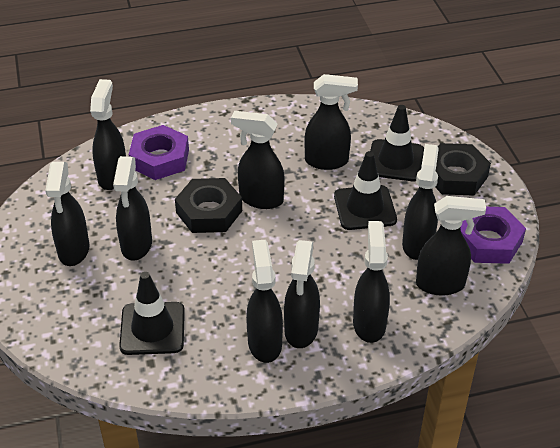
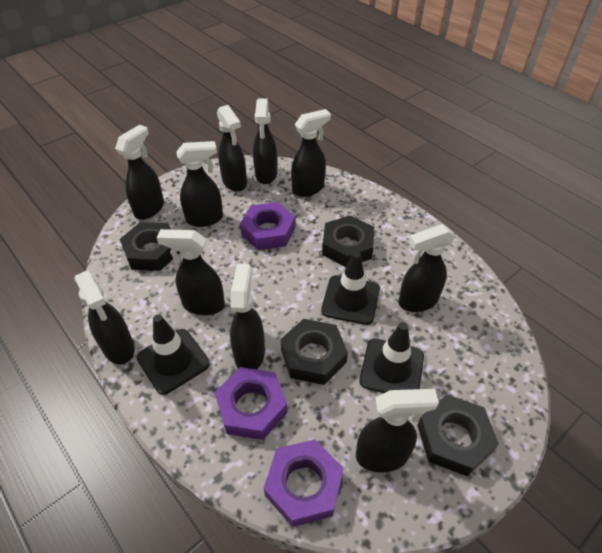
black nut: [175,178,242,233] [435,143,491,196] = 2 -> [120,222,180,271] [281,319,348,385] [322,215,374,267] [417,395,499,476] = 4
purple nut: [129,125,189,180] [460,207,526,264] = 2 -> [215,367,288,440] [240,202,296,250] [264,439,344,527] = 3

